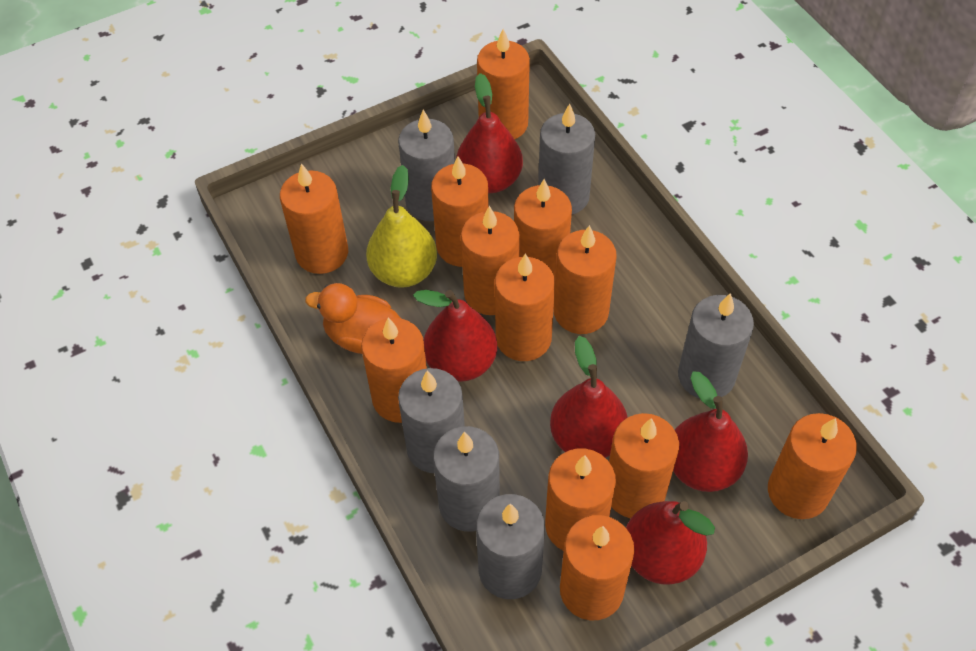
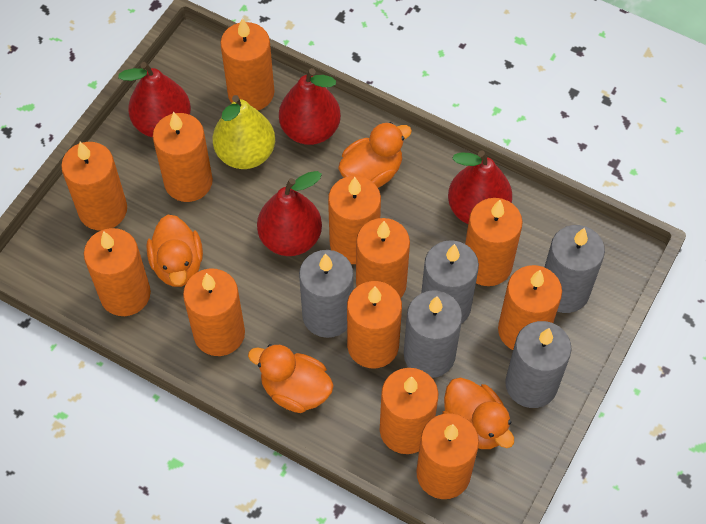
grey candle: [398,110,455,221] [398,368,465,473] [433,426,500,532] [476,494,545,599] [538,103,595,215] [678,293,754,399] = 6 -> [299,250,354,338] [404,290,462,378] [421,240,479,324] [505,321,572,408] [544,225,605,313] = 5
orange duck: [305,283,400,354] = 1 -> [147,215,203,287] [248,344,334,413] [338,122,412,188] [442,378,514,449] = 4
red pear: [413,290,497,382] [456,73,523,193] [550,336,628,458] [626,501,715,585] [673,371,748,492] = 5 -> [118,62,191,137] [257,171,322,256] [279,68,341,145] [448,150,512,224] = 4

